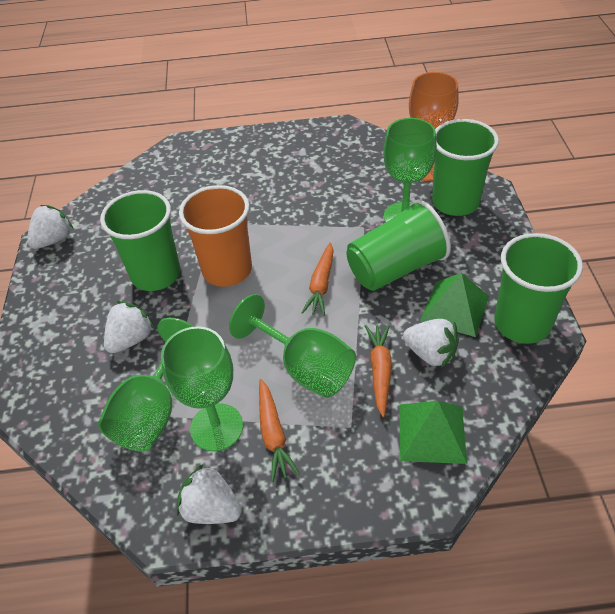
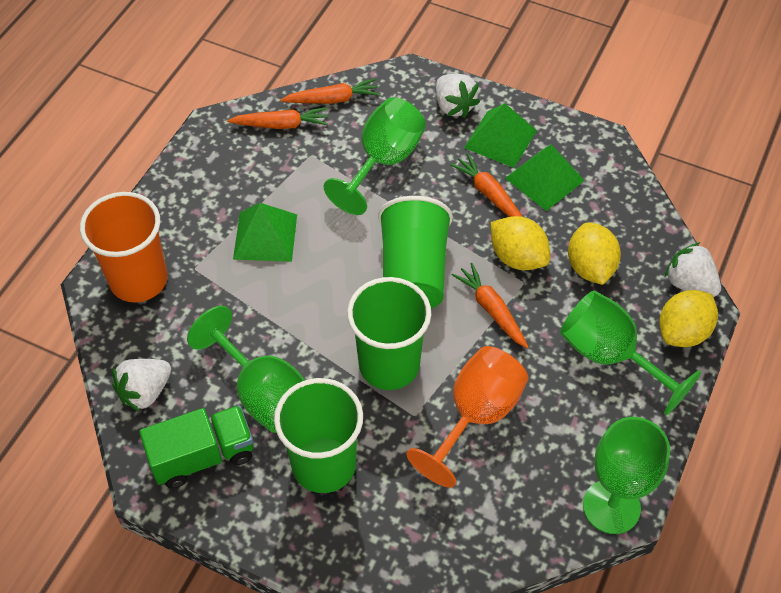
green cup: [100,190,180,291] [347,200,451,291] [432,119,499,216] [494,233,583,344] = 4 -> [274,378,363,493] [347,277,431,390] [378,196,453,309] = 3
green pyramid: [399,401,467,464] [420,273,489,337] = 2 -> [233,203,297,262] [464,103,537,168] [505,145,585,211] = 3
green truck: none = 0 -> [139,405,254,489] = 1
orange carrot: [259,379,300,482] [301,242,334,316] [365,324,392,417] = 3 -> [227,107,328,129] [280,78,380,104] [450,153,523,217] [451,263,529,348] = 4
white strawberry: [27,205,73,249] [104,301,155,354] [177,464,242,524] [403,319,459,368] = 4 -> [112,359,171,412] [436,74,480,118] [664,242,721,297] = 3
yellow lemon: none = 0 -> [491,216,550,270] [568,222,621,285] [659,290,718,347] = 3

